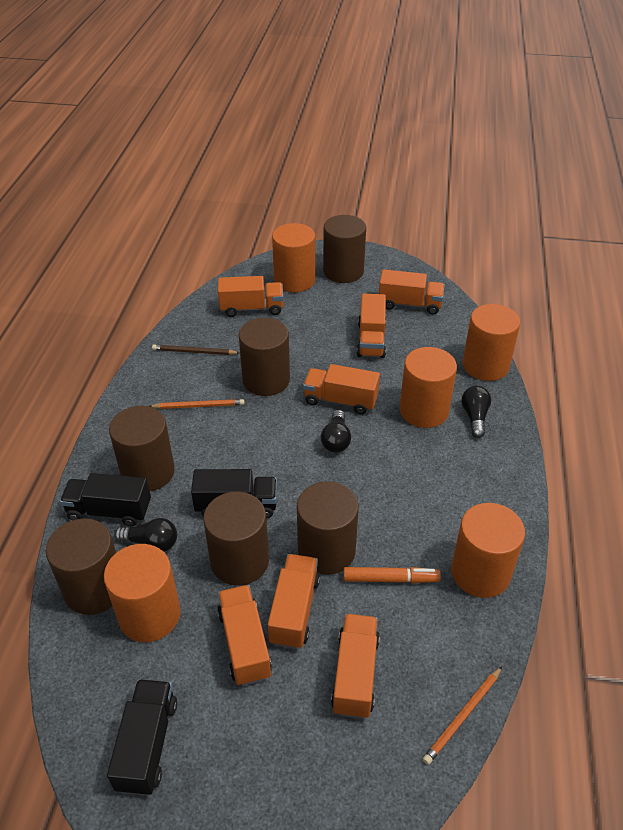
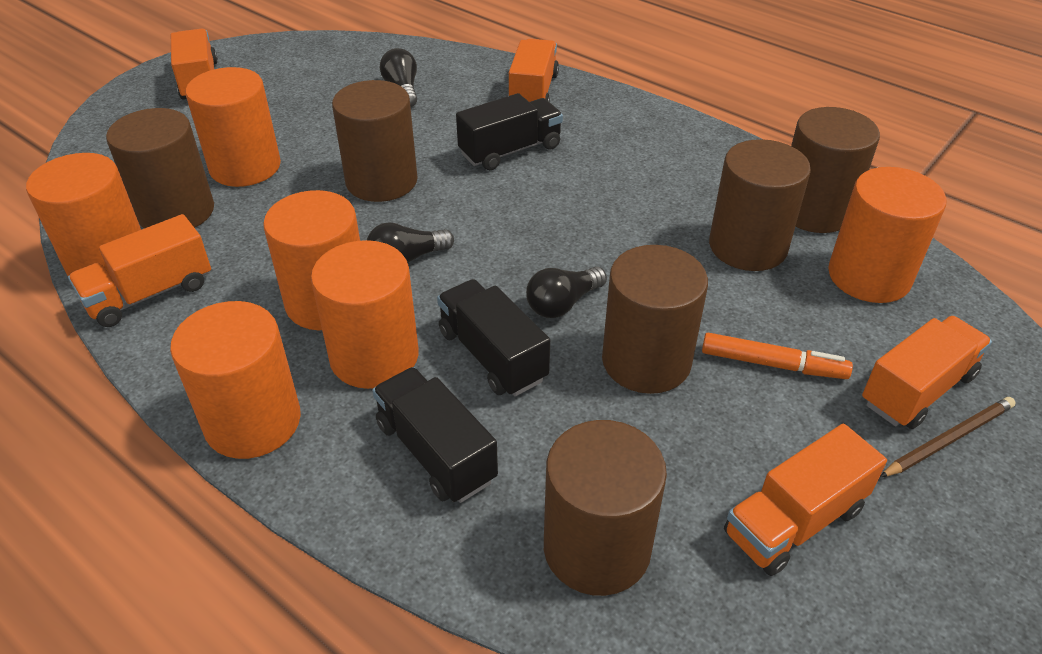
orange cylinder: [104,544,181,642] [272,223,315,292] [400,347,457,428] [451,503,525,598] [463,304,520,381] = 5 -> [26,153,141,277] [170,301,301,459] [186,67,281,187] [263,190,360,330] [311,240,419,389] [828,167,946,303] = 6
orange pencil: [149,399,245,409] [423,667,502,765] = 2 -> none = 0
orange truck: [217,585,272,686] [218,276,284,317] [268,554,320,649] [303,364,380,415] [331,614,380,719] [357,293,386,358] [379,269,445,315] = 7 -> [68,214,211,327] [171,29,218,100] [508,39,559,102] [724,424,887,576] [862,316,992,429] = 5

